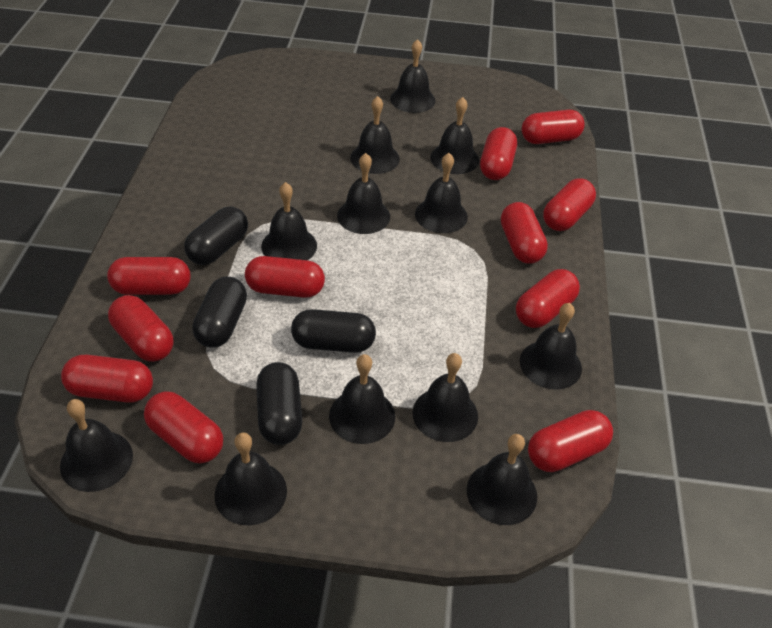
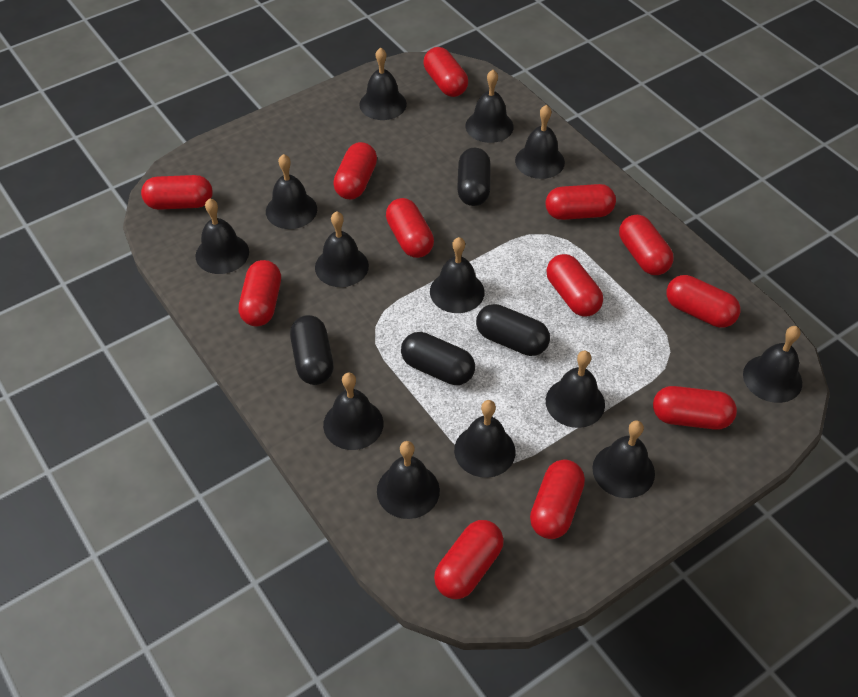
black bell: [60,399,133,492] [214,432,287,525] [261,182,317,260] [329,354,395,444] [337,153,390,234] [350,96,400,174] [390,39,436,113] [412,353,478,442] [415,153,468,233] [430,97,479,174] [467,434,537,525] [520,303,582,389] = 12 -> [196,198,249,274] [266,154,317,229] [315,211,369,287] [323,373,384,450] [359,47,407,120] [377,441,440,519] [430,237,485,313] [454,400,516,478] [466,70,514,143] [515,105,565,179] [546,351,605,428] [593,420,655,498] [743,326,802,403] = 13
red capsule: [61,355,153,403] [107,257,190,295] [108,295,174,362] [144,392,223,463] [245,256,325,298] [480,127,517,180] [501,202,548,263] [516,269,580,328] [522,109,585,144] [528,410,613,472] [543,179,596,231] = 11 -> [141,175,213,210] [239,260,281,326] [333,142,377,199] [386,198,434,258] [424,47,468,97] [434,520,504,599] [530,460,585,539] [546,184,616,220] [546,254,603,316] [619,215,674,275] [653,386,737,430] [667,275,740,328] = 12

